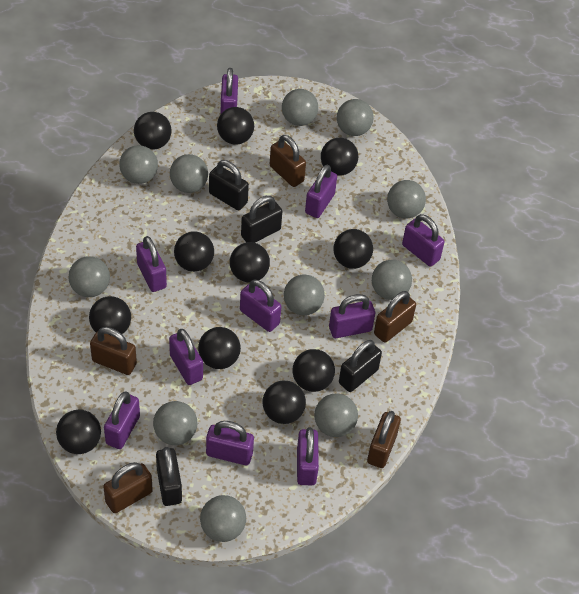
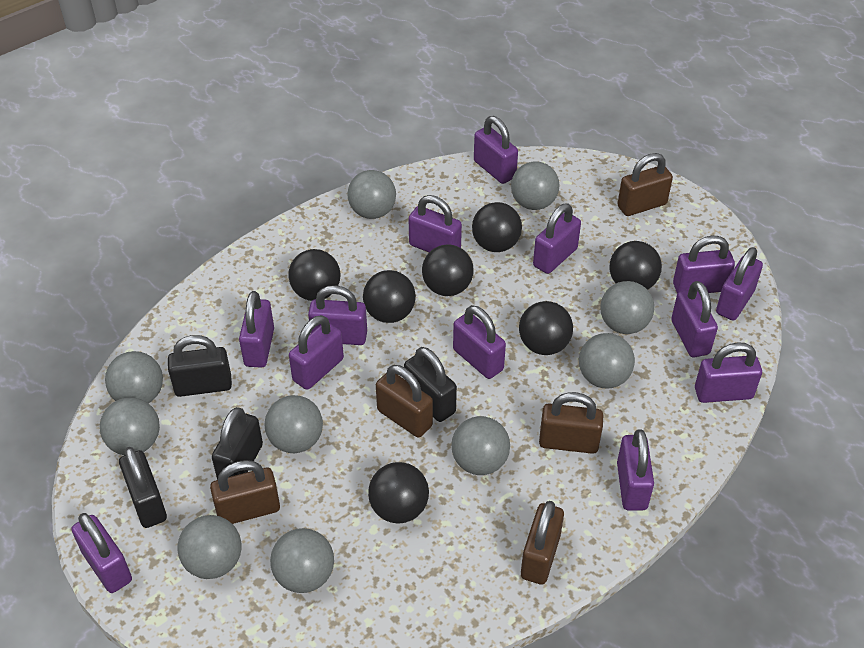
black ball: [56,410,101,454] [89,296,131,336] [134,112,172,150] [174,231,214,272] [198,327,241,369] [217,107,254,145] [230,242,270,283] [262,381,306,424] [293,349,335,392] [321,138,358,176] [333,229,373,269] = 11 -> [288,249,341,301] [363,270,416,323] [368,462,429,524] [422,244,474,296] [472,202,522,252] [519,301,573,355] [610,241,662,290] = 7
grey ball: [69,256,110,297] [119,145,158,184] [153,401,197,445] [170,154,208,193] [200,495,246,542] [282,89,318,126] [284,274,325,316] [314,393,358,437] [337,99,374,136] [372,260,412,300] [387,180,426,219] = 11 -> [100,397,160,455] [105,351,163,403] [177,515,241,579] [265,395,323,453] [270,528,334,593] [347,170,396,219] [451,416,510,475] [511,161,559,210] [579,333,635,388] [600,281,654,334] = 10
purple padlock: [104,392,140,449] [136,236,167,292] [169,329,203,385] [206,421,254,465] [220,68,238,115] [240,280,282,332] [297,427,319,485] [305,164,337,218] [329,294,375,338] [402,214,445,267] = 10 -> [72,513,132,593] [239,291,274,368] [289,315,344,390] [308,285,367,345] [408,195,462,252] [453,305,506,379] [474,116,518,184] [533,203,581,274] [617,429,654,511] [671,281,718,357] [673,236,735,294] [695,342,762,403] [716,247,763,321] = 13

